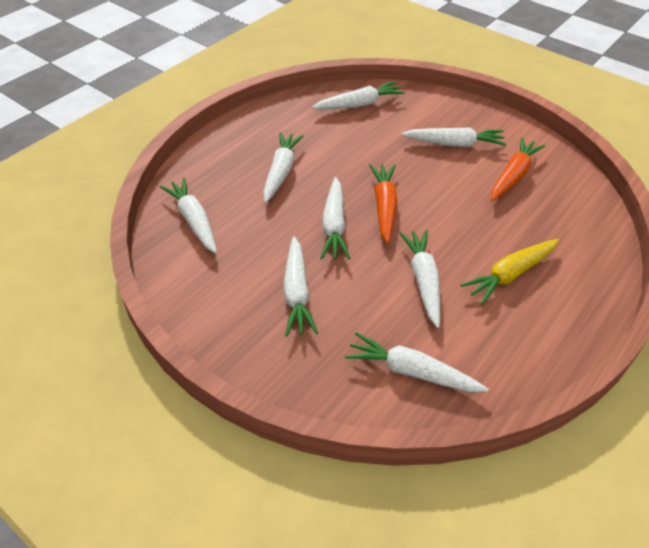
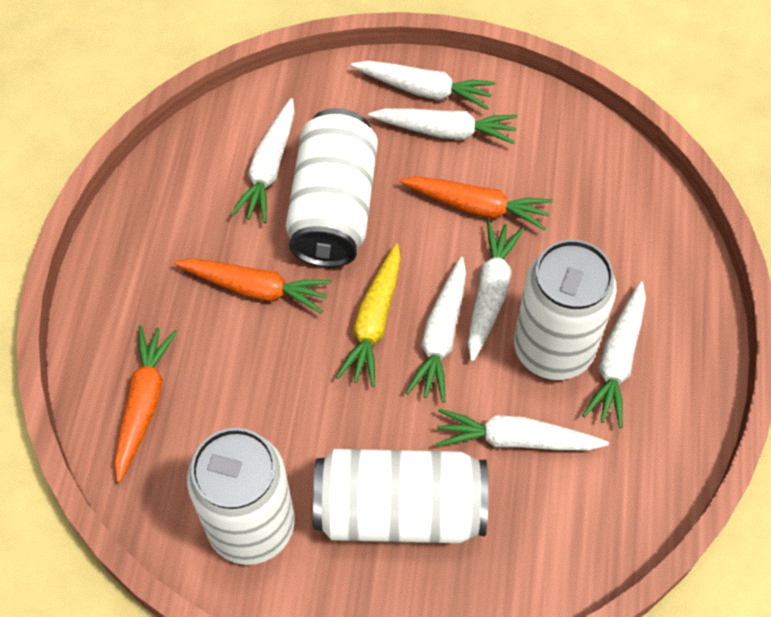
orange carrot: [369,164,398,243] [491,137,546,201] = 2 -> [114,325,178,482] [174,258,332,314] [399,176,553,230] = 3
white can: none = 0 -> [187,428,295,565] [286,108,378,267] [313,449,488,543] [514,240,617,380] = 4
white carrot: [160,177,217,253] [263,132,304,203] [283,236,318,336] [312,81,405,110] [320,177,350,259] [345,332,488,392] [399,230,440,328] [401,127,506,147] = 8 -> [230,98,295,223] [351,61,496,110] [368,108,517,144] [405,257,466,402] [436,408,609,451] [468,220,524,361] [582,281,646,428] = 7

